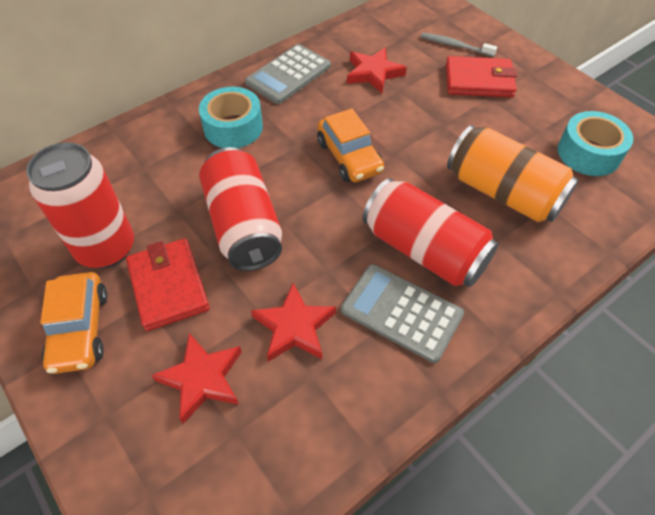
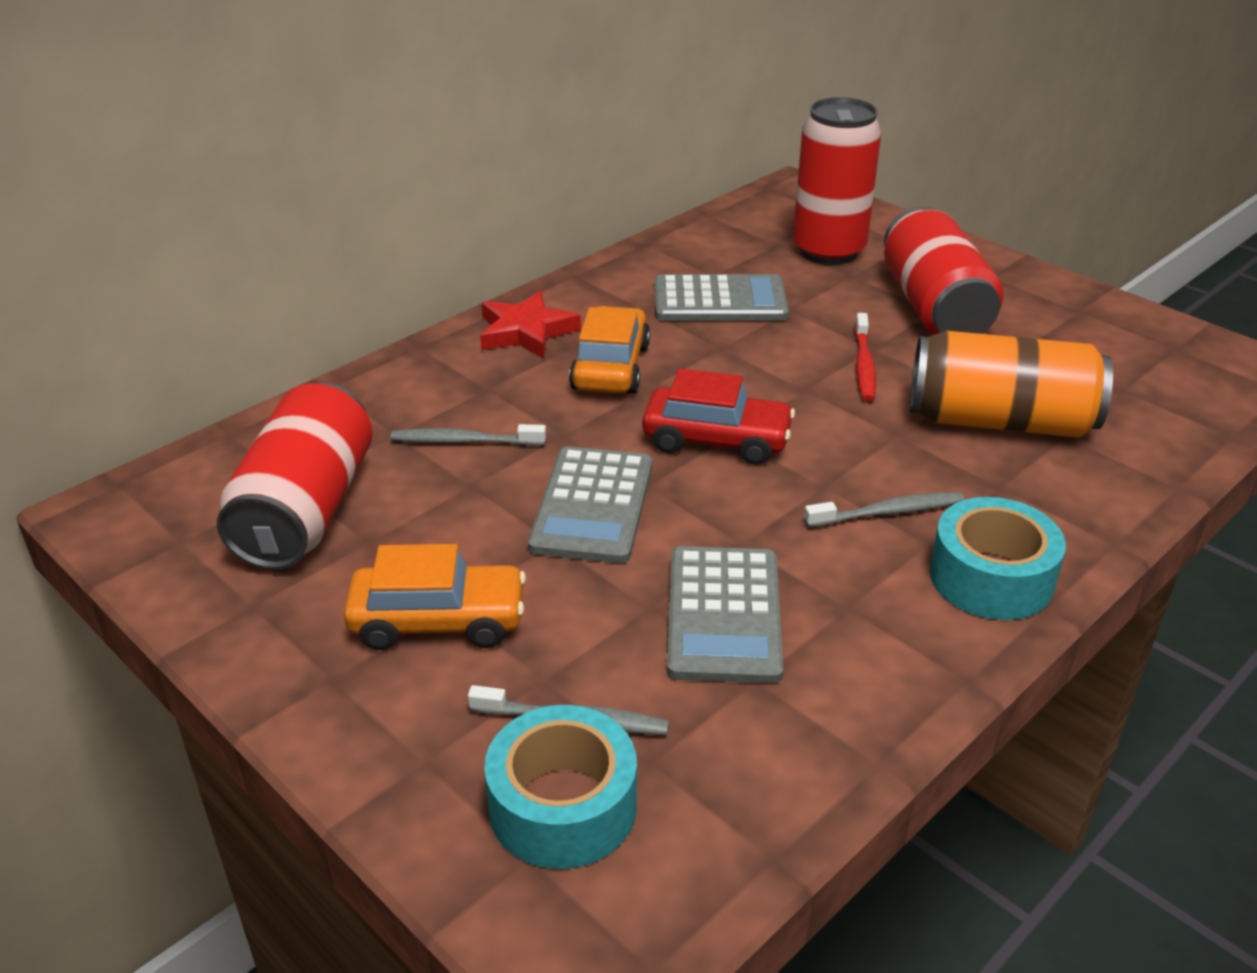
grey calculator: [245,44,331,104] [341,264,464,363] = 2 -> [528,446,652,564] [655,274,789,321] [667,546,783,684] = 3
grey toothbrush: [421,33,497,57] = 1 -> [391,424,546,446] [468,685,669,735] [804,492,964,527] = 3
red car: none = 0 -> [642,369,795,465] = 1
red star: [151,333,242,424] [251,283,336,362] [347,47,407,93] = 3 -> [480,291,581,358] = 1
red toothbrush: none = 0 -> [855,313,876,401] = 1
red wallet: [126,238,210,331] [446,56,517,98] = 2 -> none = 0

